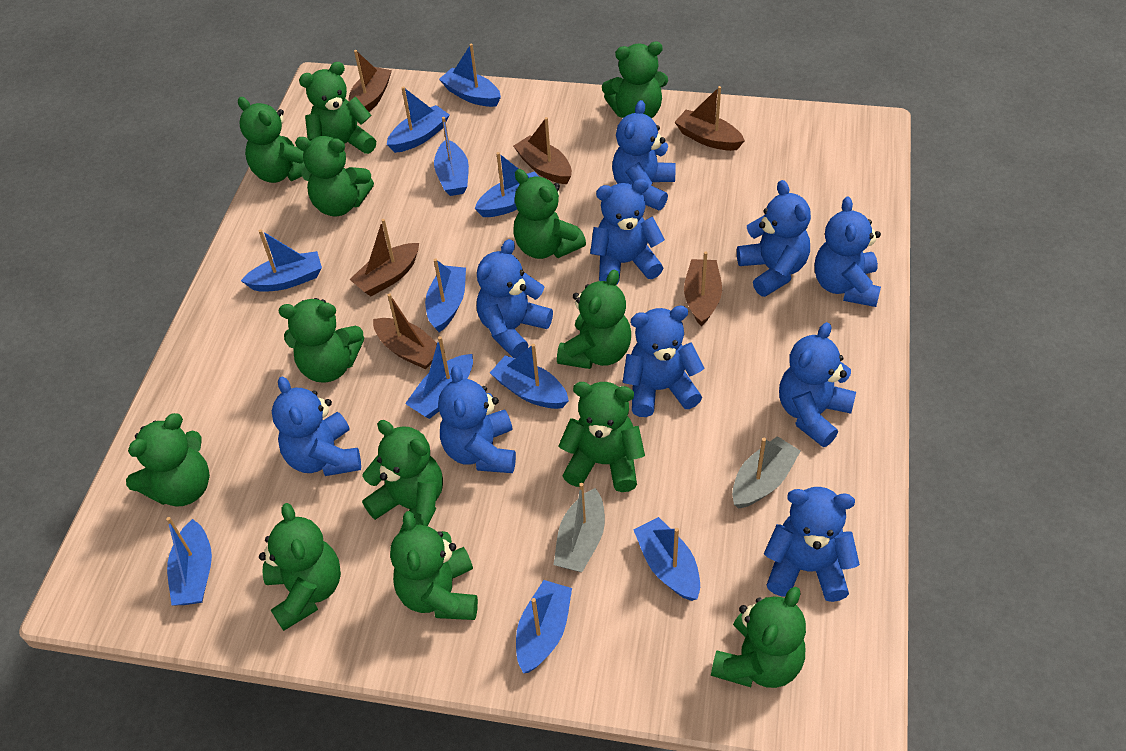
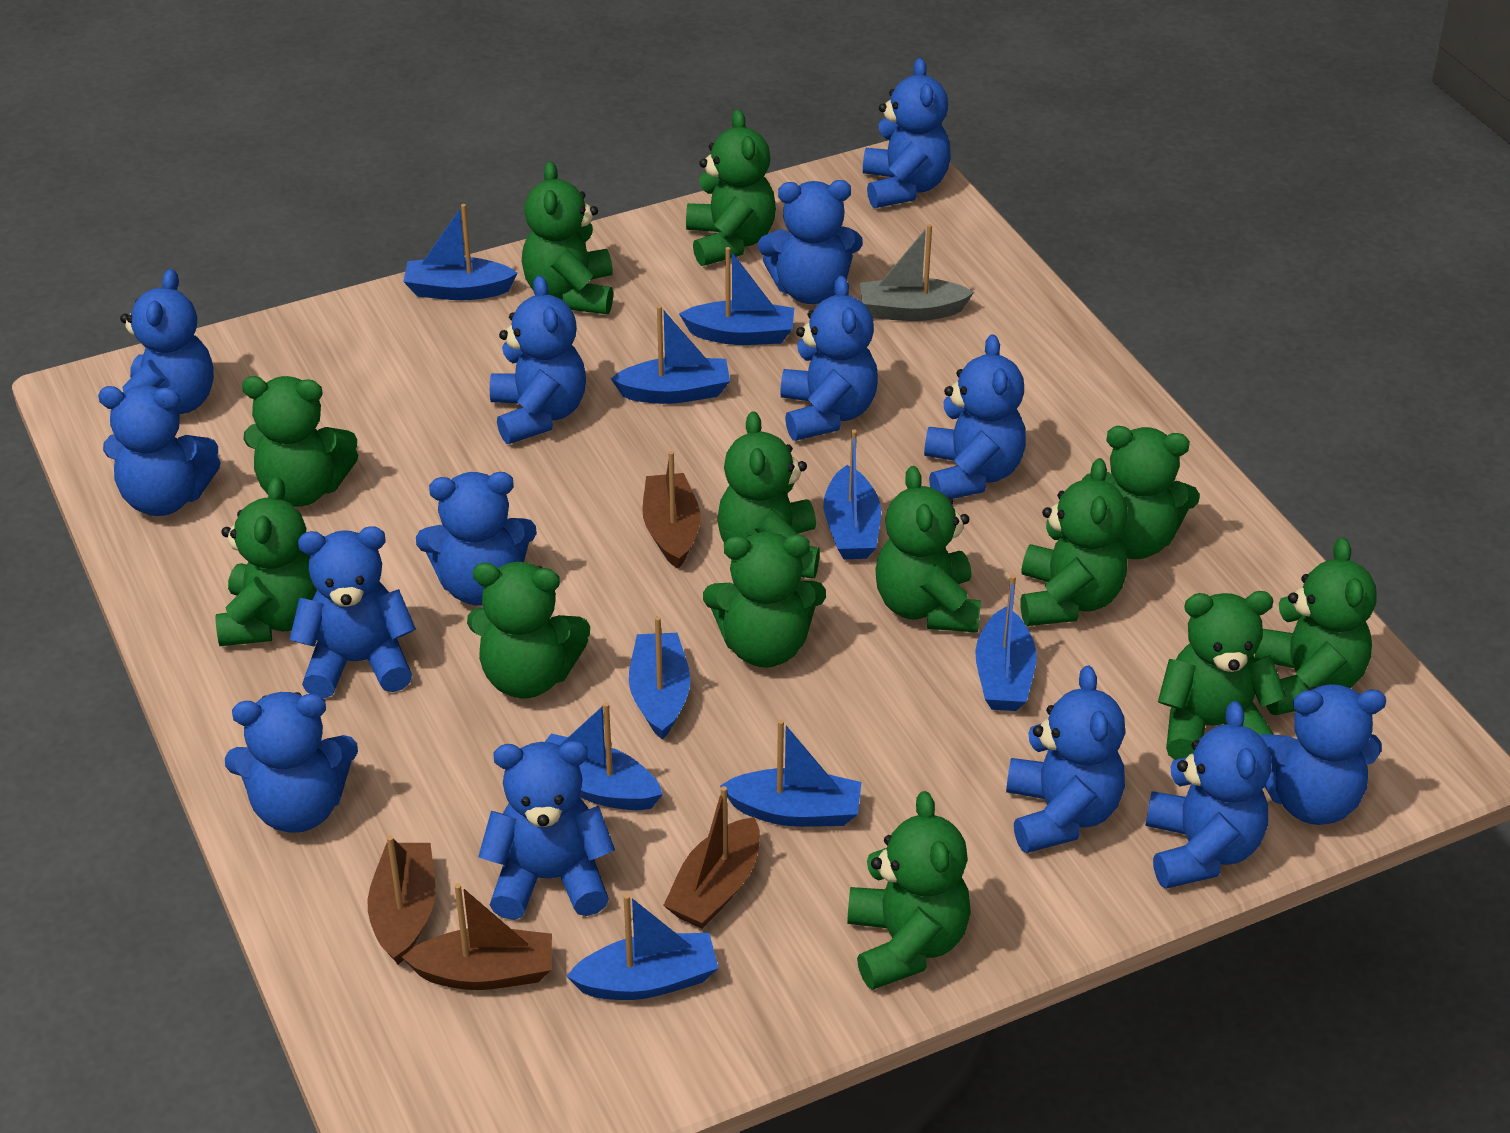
blue boat: [166,517,212,606] [241,230,322,292] [387,86,450,153] [405,336,473,419] [425,259,466,332] [434,117,469,196] [439,44,501,107] [475,152,539,217] [490,344,569,409] [516,580,572,673] [634,517,700,601] = 11 -> [403,204,518,300] [545,702,663,810] [566,894,719,1000] [611,305,730,404] [629,616,691,740] [679,247,794,345] [720,719,861,827] [823,429,881,559] [975,575,1037,711] = 9
blue teddy bear: [272,377,361,476] [438,365,516,473] [477,239,553,358] [590,179,665,285] [612,100,676,210] [622,306,704,417] [737,180,811,297] [764,487,860,602] [779,322,856,447] [815,197,881,307] = 10 -> [98,385,221,516] [120,269,214,414] [225,692,358,833] [289,526,416,698] [416,472,537,606] [478,741,615,920] [490,276,586,444] [758,180,863,304] [780,276,878,441] [863,58,951,208] [924,334,1026,499] [1006,666,1125,853] [1145,701,1271,889] [1260,684,1386,825] = 14
brown boat: [348,50,392,112] [349,219,419,296] [373,293,437,369] [513,117,572,184] [675,86,745,151] [684,251,722,326] = 6 -> [368,835,436,965] [402,883,552,990] [642,451,701,569] [663,786,760,929] = 4
grey boat: [554,483,605,572] [732,436,801,509] = 2 -> [860,224,974,321] = 1

